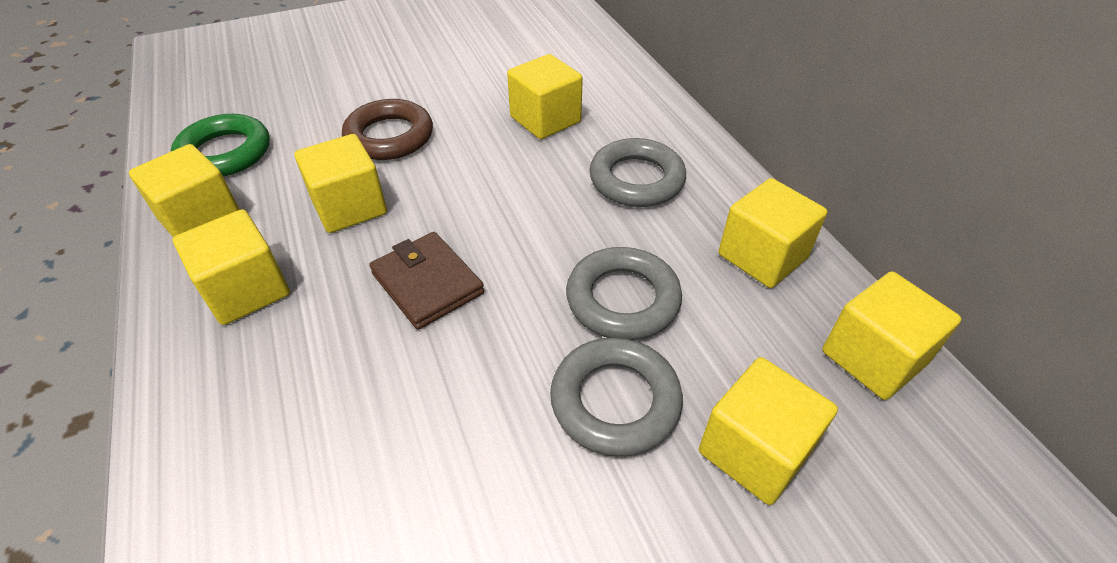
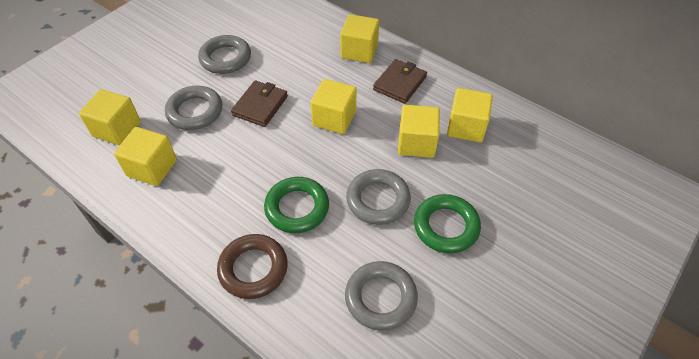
brown wallet: [369,232,484,330] = 1 -> [231,80,288,127] [373,59,427,104] = 2
green ring: [171,114,270,177] = 1 -> [264,177,329,233] [414,194,481,253] = 2
grey ring: [550,337,683,457] [566,247,682,340] [590,138,686,207] = 3 -> [165,86,222,130] [198,35,251,74] [345,261,418,331] [346,169,411,225] = 4
yellow cube: [129,144,240,237] [173,209,290,325] [294,134,387,233] [507,54,583,139] [699,357,838,505] [719,178,827,288] [822,271,961,400] = 7 -> [79,89,141,145] [114,127,177,186] [311,79,356,134] [340,14,379,63] [398,105,440,158] [447,88,493,142] = 6

